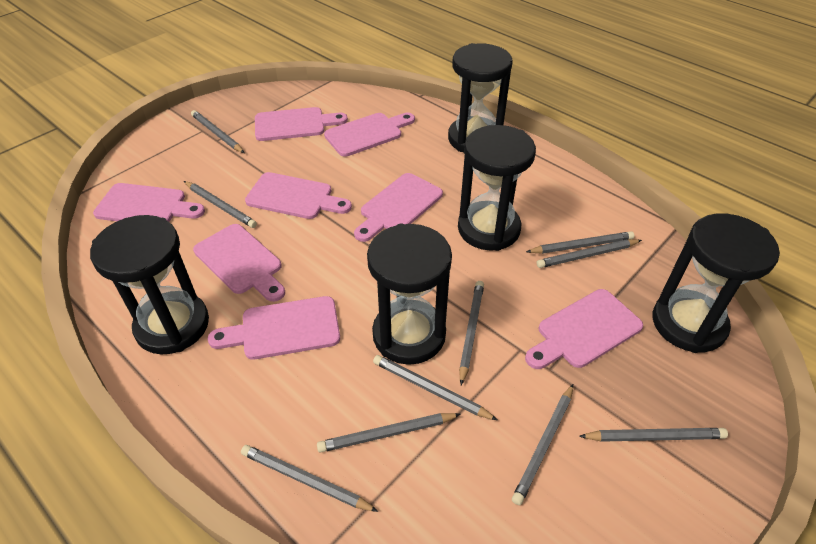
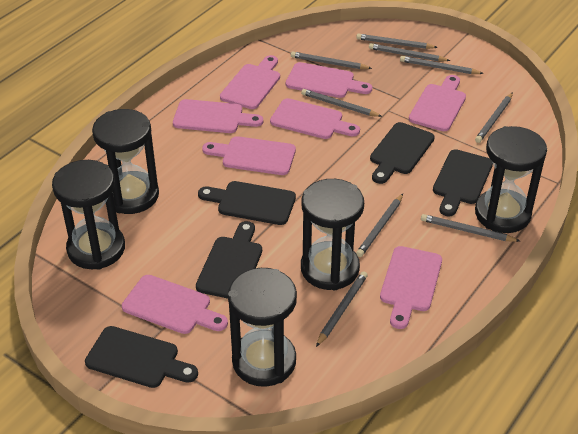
black cutting board: none = 0 -> [85,326,198,388] [196,221,262,299] [198,181,296,225] [370,122,435,184] [433,149,493,216] = 5
grey pencil: [184,181,257,228] [191,110,244,153] [241,445,378,512] [317,413,461,453] [373,355,497,420] [459,281,484,385] [512,384,573,505] [526,231,634,254] [537,239,642,268] [579,428,728,442] = 10 -> [291,51,372,69] [301,89,382,117] [316,271,368,347] [356,33,438,49] [356,194,403,257] [369,43,450,62] [400,56,484,74] [421,214,520,242] [475,92,513,143] = 9

